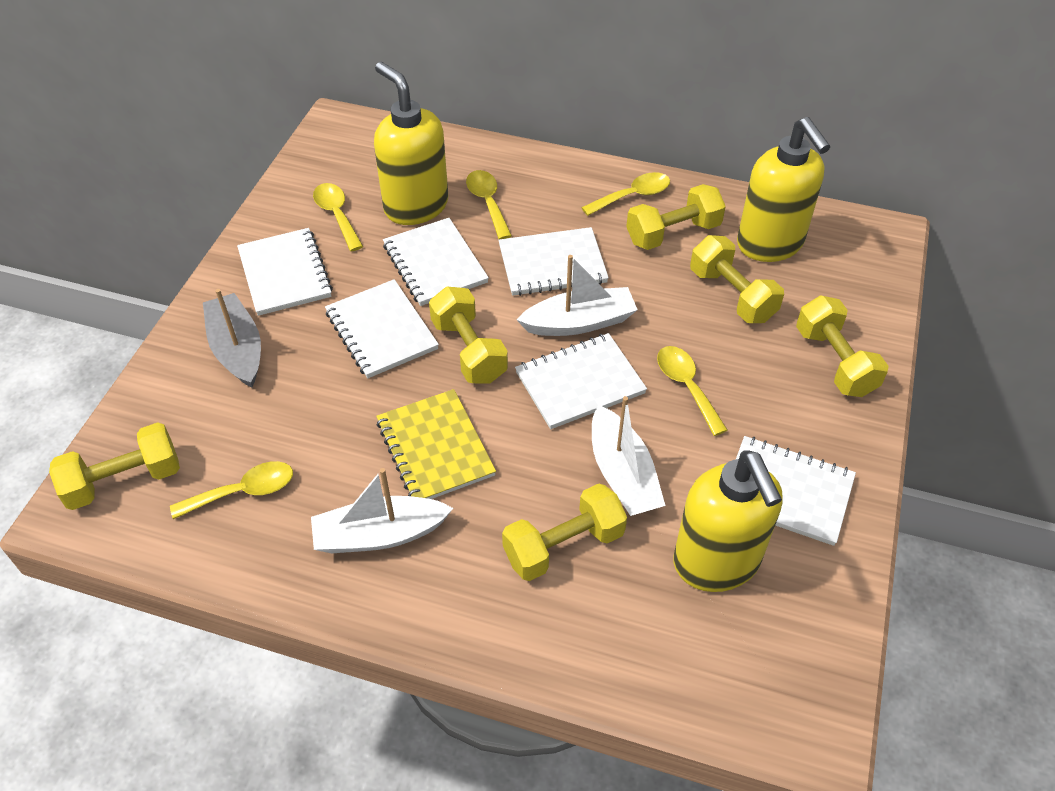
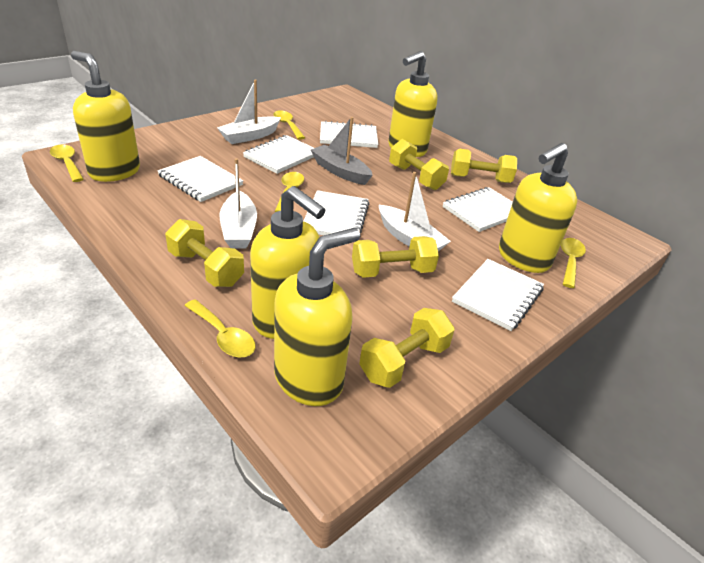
yellow dumbbell: [49,422,180,510] [429,286,508,384] [502,484,627,581] [626,184,726,250] [690,235,784,323] [796,295,888,397] = 6 -> [165,219,244,287] [352,236,439,278] [359,308,455,388] [389,139,449,190] [451,149,517,183] = 5
yellow notebook: [376,389,496,499] = 1 -> none = 0
yellow soap dispenser: [374,62,448,225] [674,450,783,592] [737,117,831,262] = 3 -> [71,51,140,182] [250,186,325,339] [274,228,360,406] [388,51,437,157] [499,143,578,273] = 5

